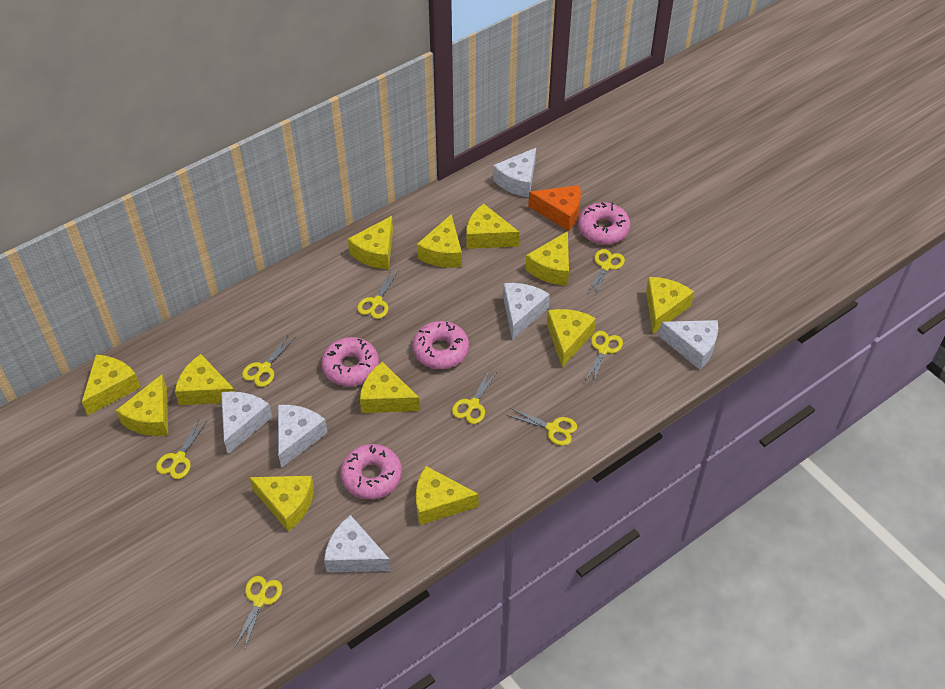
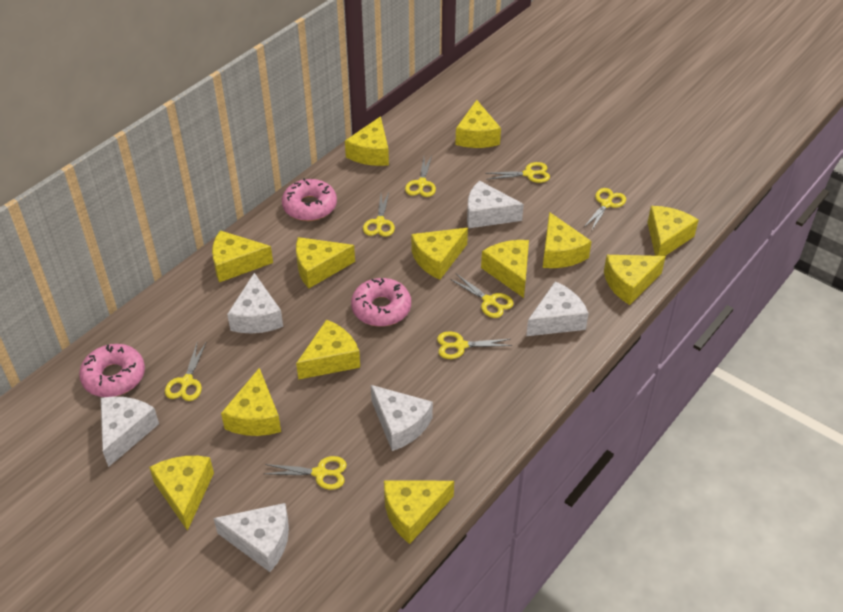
orange cheese: [528,185,581,231] = 1 -> none = 0
pink donut: [321,337,379,386] [341,444,402,499] [412,321,469,369] [578,202,630,245] = 4 -> [79,344,145,397] [282,178,337,221] [351,278,411,327] = 3
yellow cheese: [82,355,141,415] [116,374,168,436] [175,354,235,405] [249,476,314,532] [348,216,393,269] [360,362,420,413] [416,466,479,525] [417,214,462,268] [466,203,519,249] [526,231,569,286] [547,309,596,368] [646,277,694,333] = 12 -> [149,456,214,531] [212,231,273,282] [221,368,281,436] [296,237,355,288] [296,319,360,380] [345,116,389,166] [384,480,454,544] [411,228,468,280] [455,100,501,148] [481,240,529,298] [543,212,592,268] [604,255,666,305] [647,206,699,256] = 13

